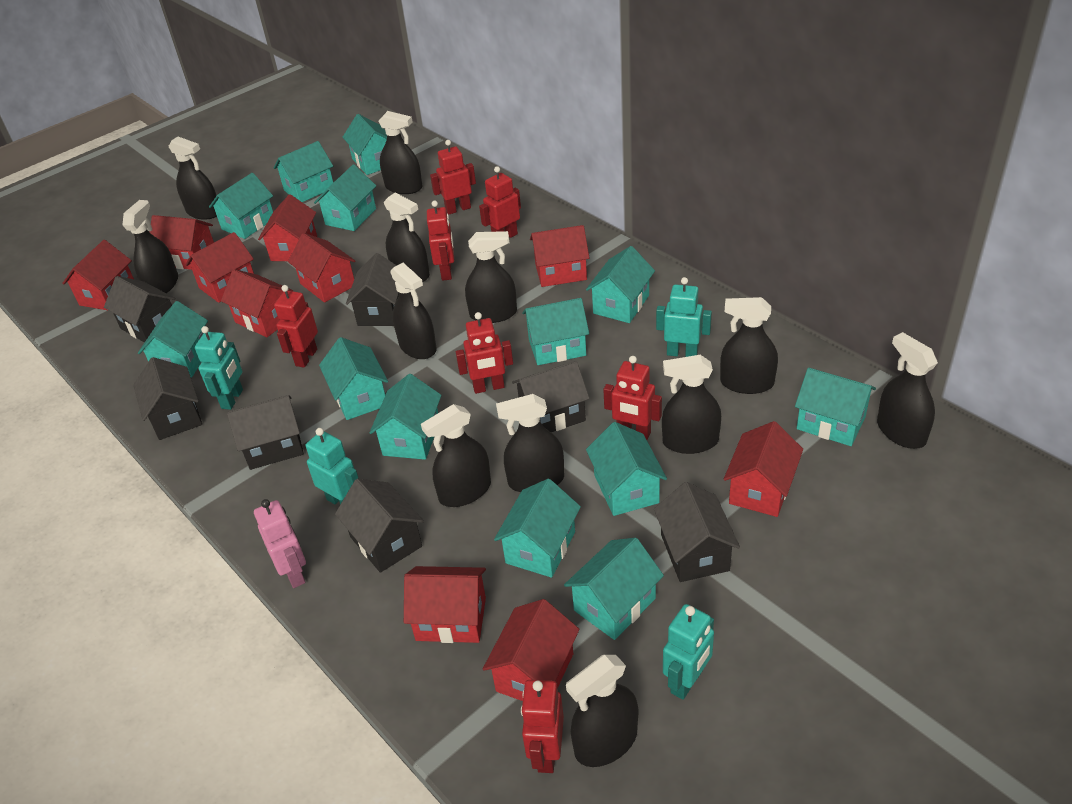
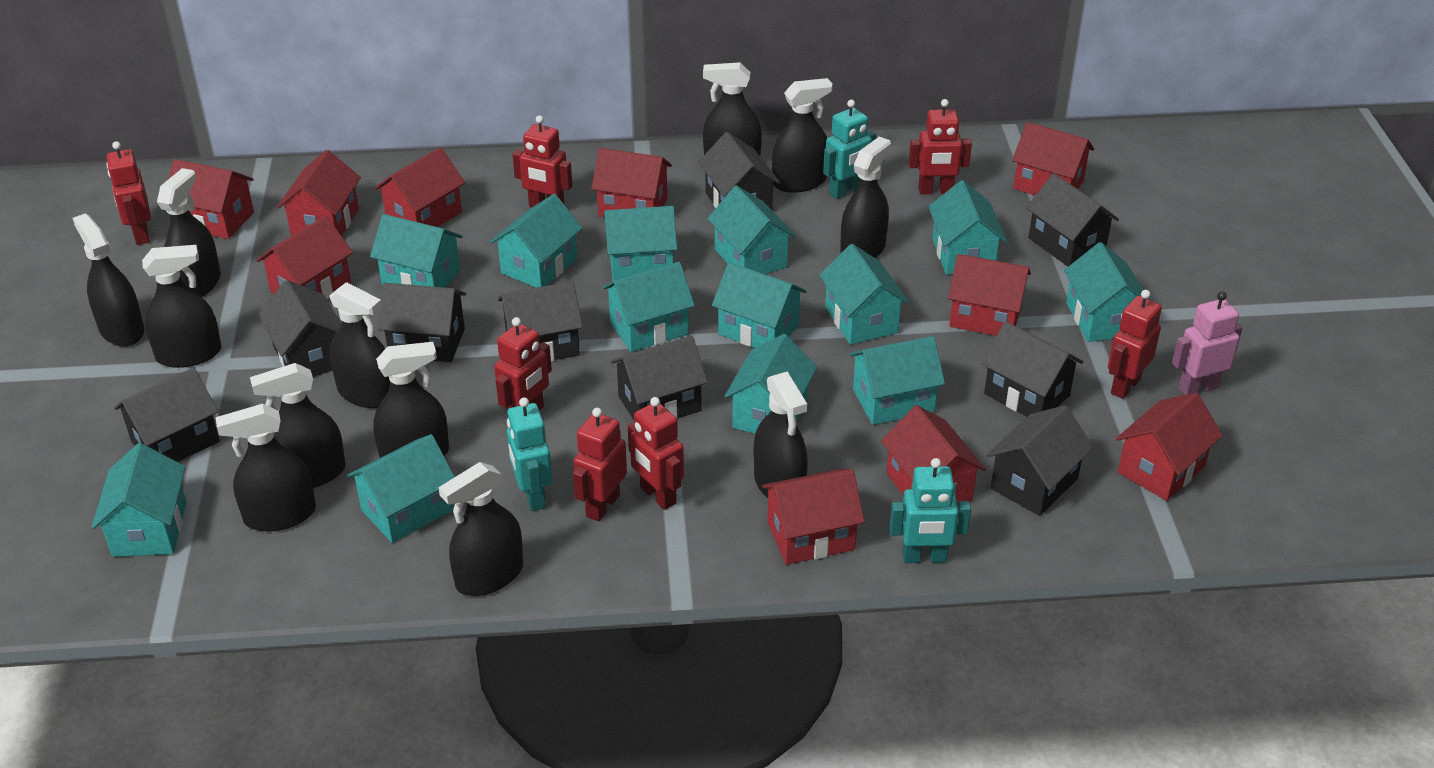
black house: [104,276,176,343] [133,357,202,440] [227,395,304,470] [335,479,424,573] [346,253,399,326] [512,361,590,432] [654,482,740,582] = 7 -> [114,368,220,462] [258,280,341,377] [378,283,466,362] [498,281,583,361] [610,336,708,420] [698,132,780,210] [981,321,1083,417] [987,405,1093,516] [1026,173,1119,266] = 9
turquoise robot: [195,326,243,410] [306,428,359,504] [656,277,712,357] [663,604,714,700] = 4 -> [507,398,552,511] [823,100,876,199] [889,458,971,563] = 3

